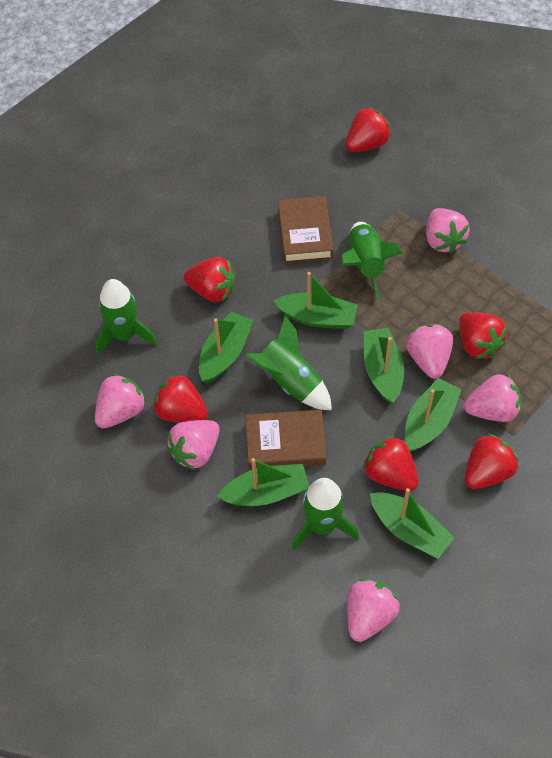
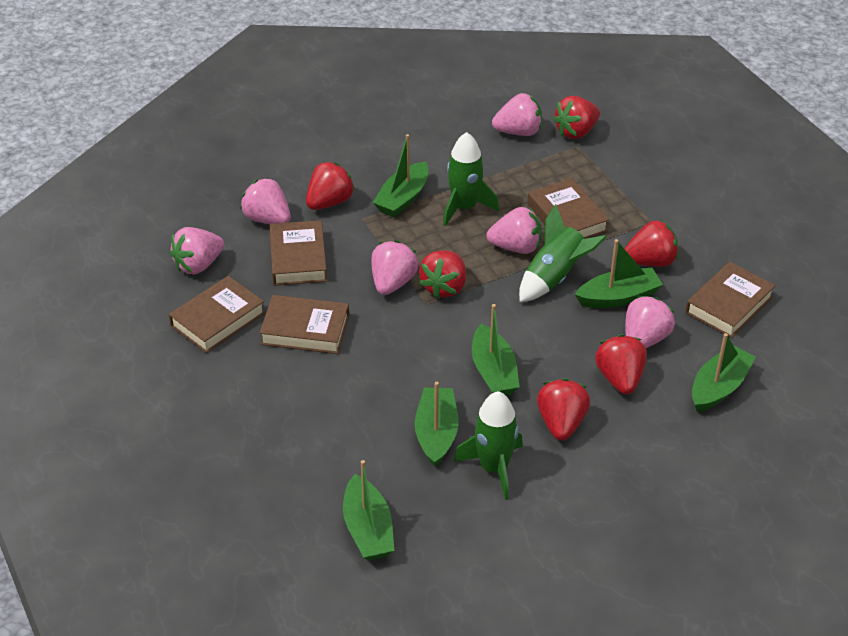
brown book: [245,410,326,470] [278,196,334,263] = 2 -> [169,276,265,353] [260,295,349,354] [270,220,327,286] [528,178,609,239] [685,262,776,338] = 5
green rocket: [95,279,158,355] [245,316,332,410] [292,478,359,549] [341,222,403,301] = 4 -> [443,132,499,226] [454,391,523,500] [519,204,607,302] = 3

